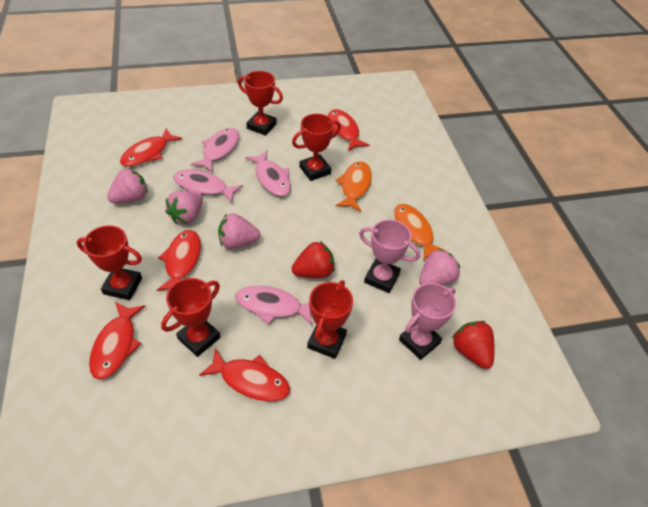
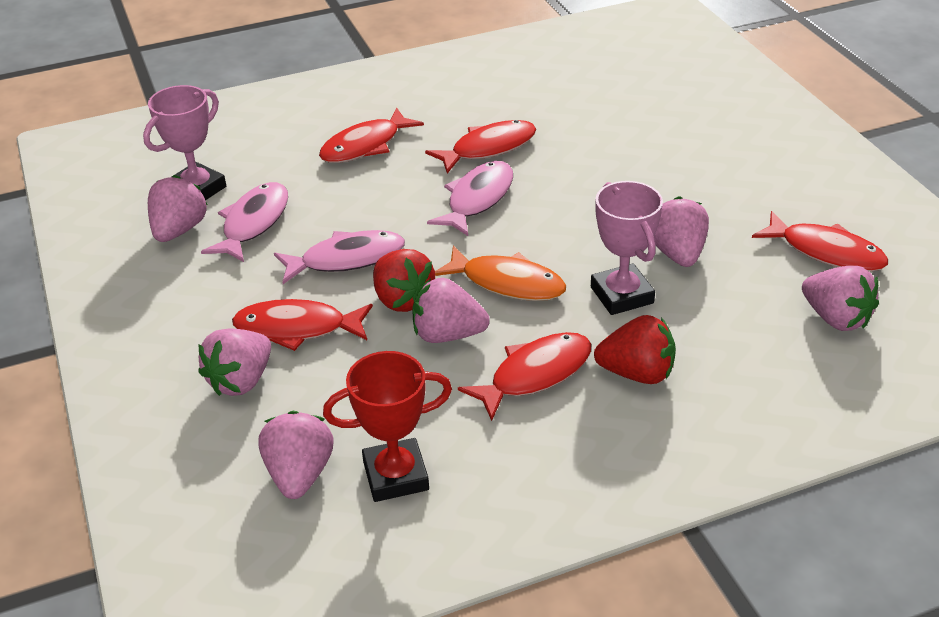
orange fish: [335,161,372,212] [394,204,447,261] = 2 -> [435,246,566,301] = 1
pink fish: [173,169,243,203] [191,128,239,173] [236,286,312,325] [245,150,291,197] = 4 -> [201,182,288,262] [274,230,405,284] [427,161,513,236] = 3
pink strawberry: [107,168,148,203] [165,191,203,225] [218,213,261,249] [419,248,460,286] = 4 -> [148,175,208,242] [198,329,271,396] [258,411,334,499] [413,278,490,343] [654,196,709,267] [802,266,879,331] = 6
red trophy: [77,225,142,300] [161,278,221,357] [238,71,283,136] [292,114,341,181] [307,280,353,359] = 5 -> [323,351,452,502] = 1

